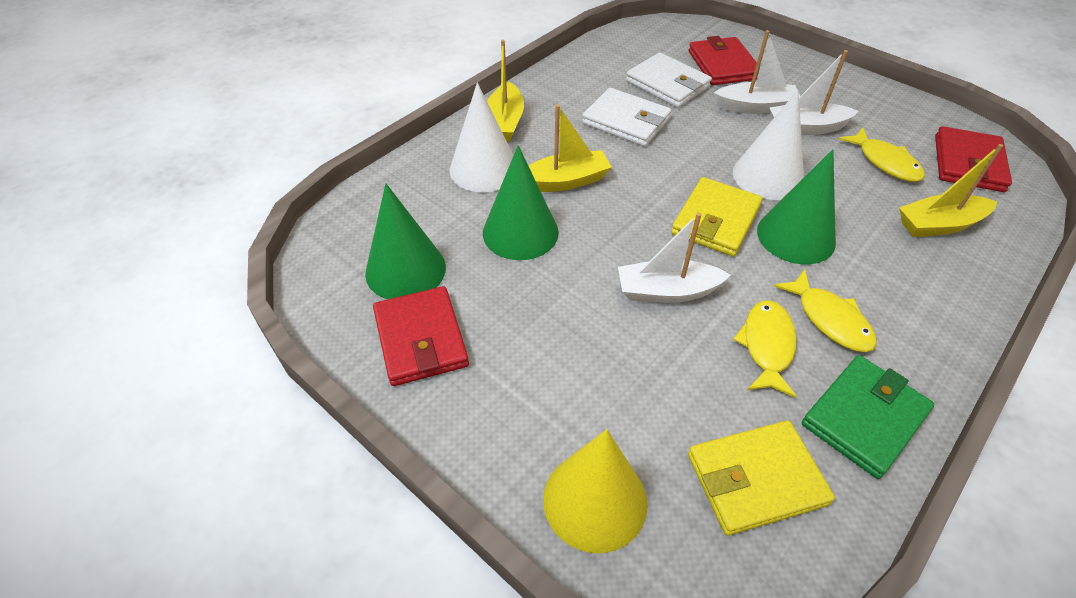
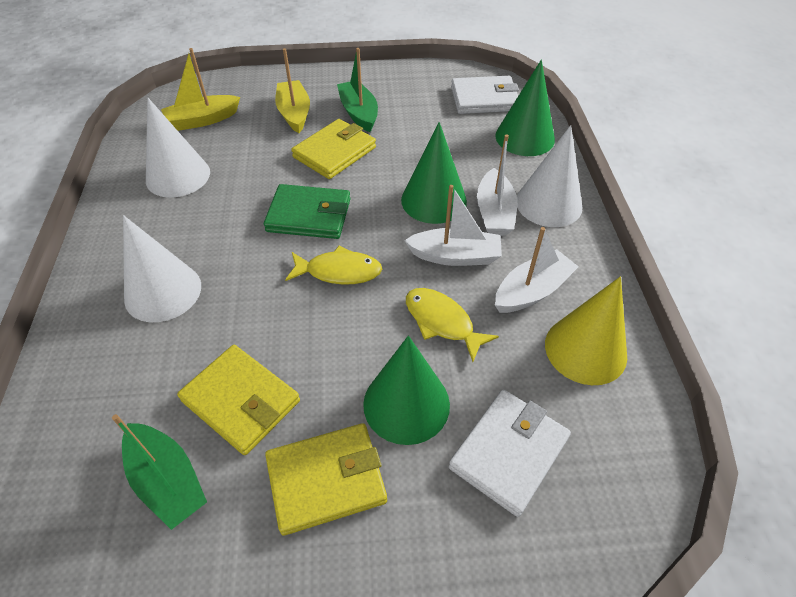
green boat: none = 0 -> [112,414,207,530] [337,48,378,132] = 2
red wallet: [373,286,469,386] [688,36,760,85] [935,126,1012,192] = 3 -> none = 0
white cone: [449,83,514,192] [733,90,804,200] = 2 -> [123,215,201,322] [146,98,210,197] [517,125,582,227] = 3
yellow boat: [487,40,524,142] [529,105,612,192] [899,144,1003,237] = 3 -> [161,48,240,131] [275,48,310,133] = 2
yellow fish: [733,300,797,398] [774,269,877,352] [838,128,925,182] = 3 -> [285,246,382,285] [406,288,499,362] = 2
yellow wallet: [671,177,763,256] [688,420,835,536] = 2 -> [177,345,300,455] [265,423,387,536] [291,119,376,179] = 3

